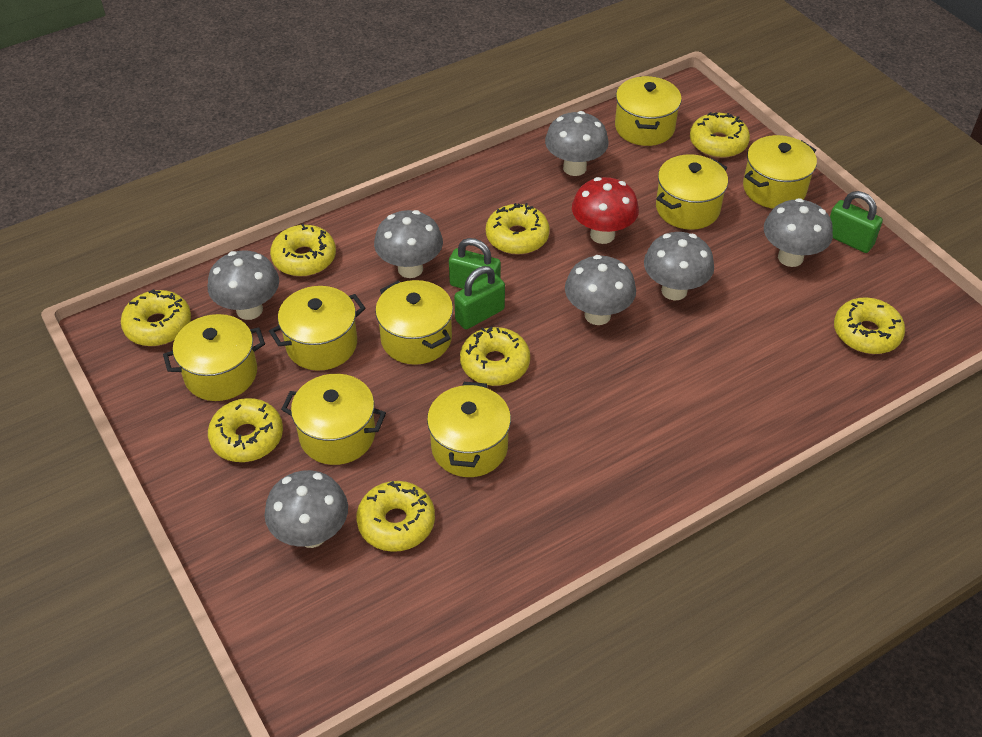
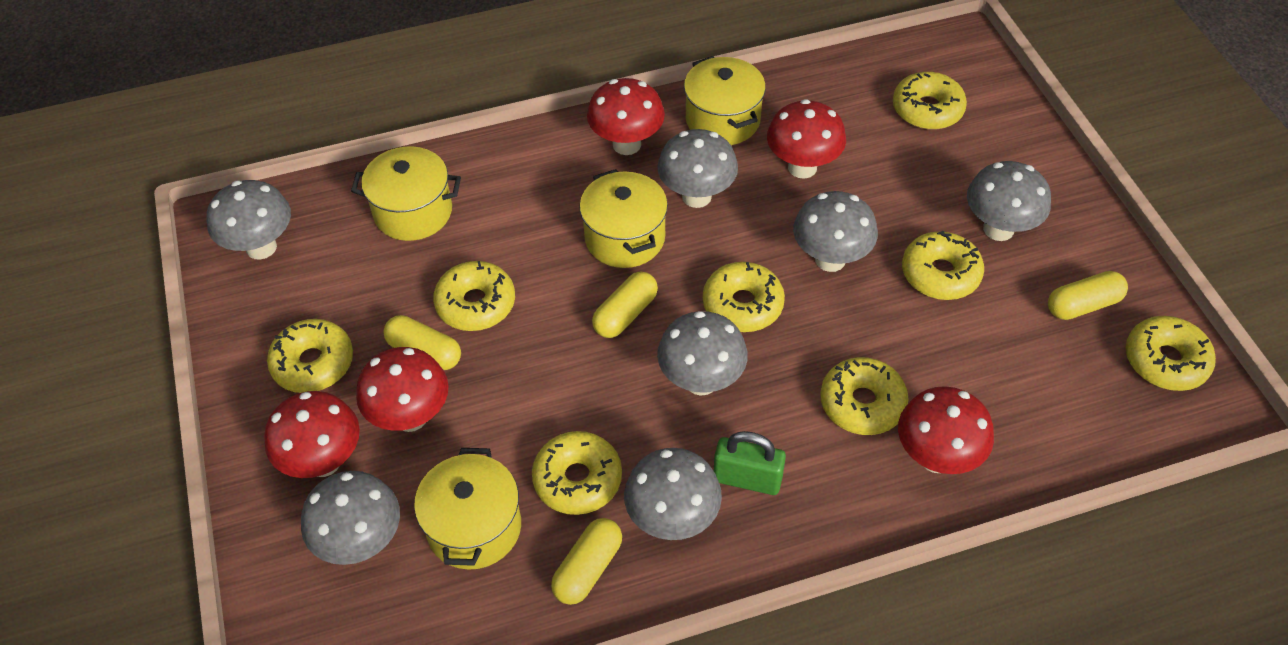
green padlock: [449,238,501,289] [454,266,505,329] [830,191,883,253] = 3 -> [714,431,786,495] = 1
red mushroom: [572,177,639,244] = 1 -> [264,391,360,478] [356,347,449,432] [587,78,665,155] [767,99,846,179] [898,386,994,474] = 5
yellow capsule: none = 0 -> [383,315,461,370] [551,518,622,605] [592,271,658,338] [1048,271,1128,320] = 4
yellow pot: [163,314,265,401] [269,286,366,371] [281,374,386,465] [375,280,453,365] [427,382,511,477] [615,76,682,146] [656,154,728,230] [743,135,817,209] = 8 -> [351,146,461,241] [414,448,521,570] [579,169,668,268] [684,56,766,145] = 4

